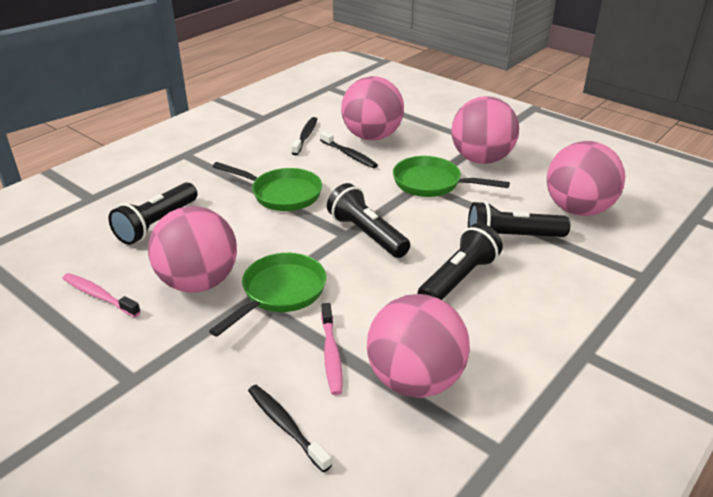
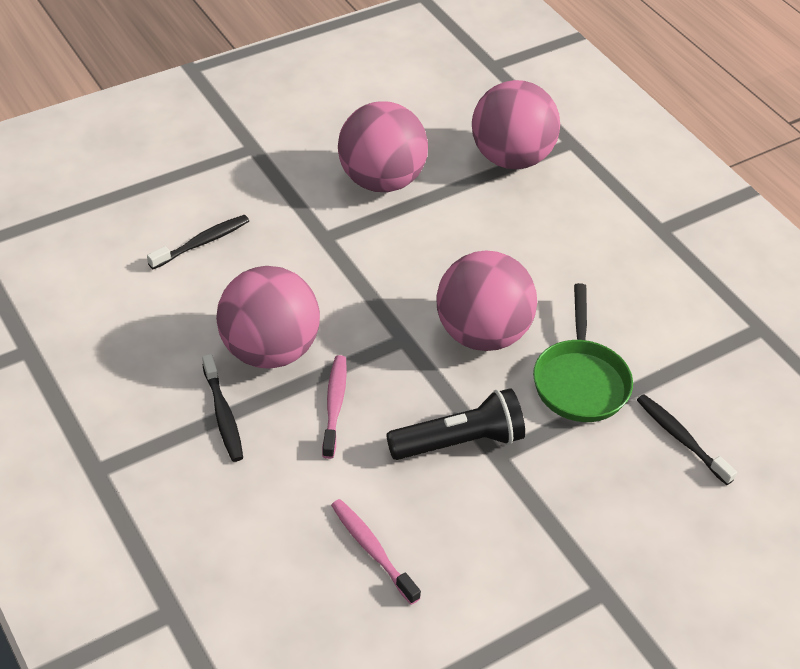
black flashlight: [108,182,198,245] [327,183,410,258] [417,223,503,300] [468,201,570,237] = 4 -> [386,388,525,460] = 1
green pan: [209,253,326,337] [213,162,322,211] [393,156,510,197] = 3 -> [533,283,633,422] = 1
pink ball: [148,206,237,293] [341,76,404,141] [367,294,470,398] [451,96,519,164] [547,141,625,216] = 5 -> [216,266,320,369] [338,101,428,192] [436,250,537,351] [472,80,560,169] = 4

